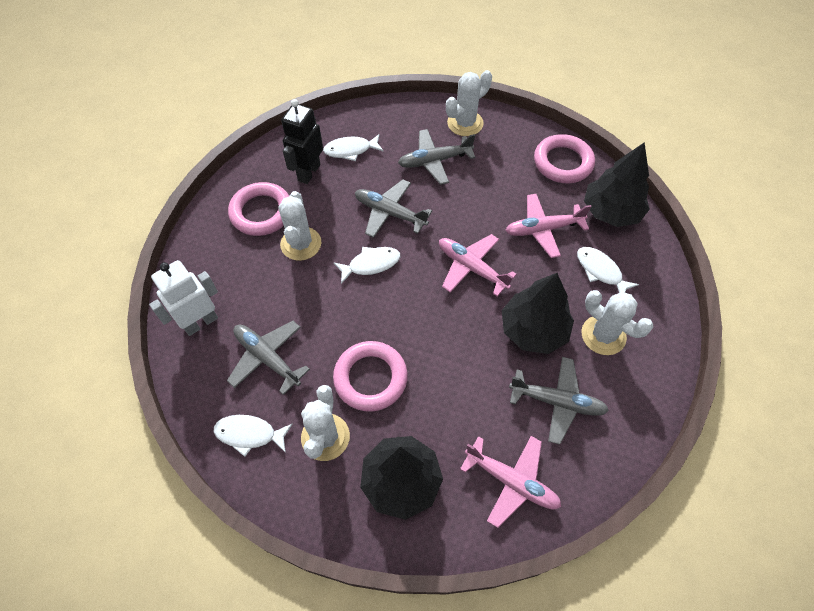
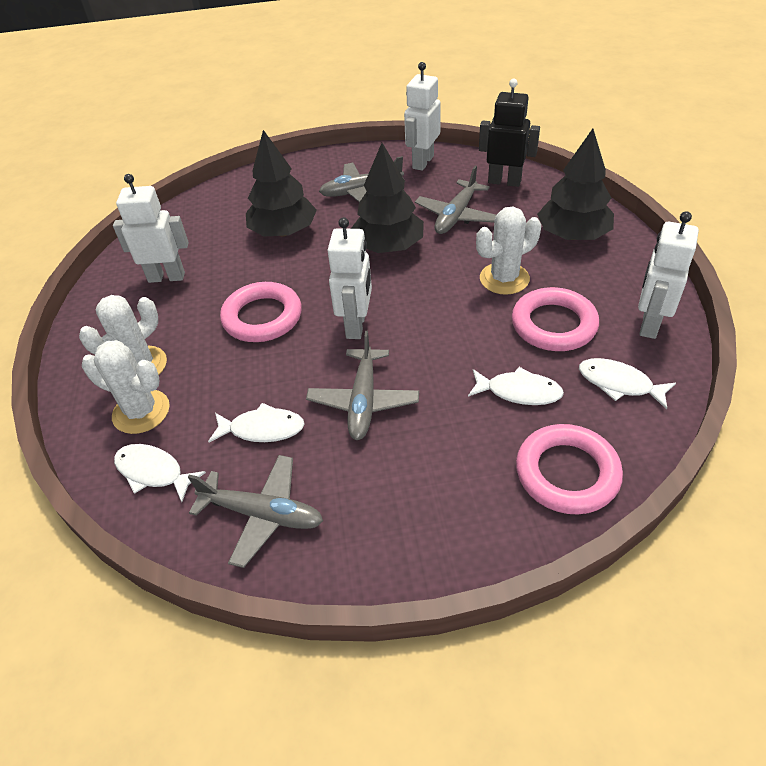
pink plane: [439,234,517,297] [460,436,561,528] [505,194,592,258] = 3 -> none = 0
white cactus: [278,191,321,261] [301,385,350,461] [446,70,492,136] [581,290,653,355] = 4 -> [79,295,167,375] [82,340,170,434] [476,206,541,295] = 3
white robot: [149,260,218,336] = 1 -> [113,174,189,283] [327,217,372,339] [404,62,441,171] [638,211,699,339] = 4

